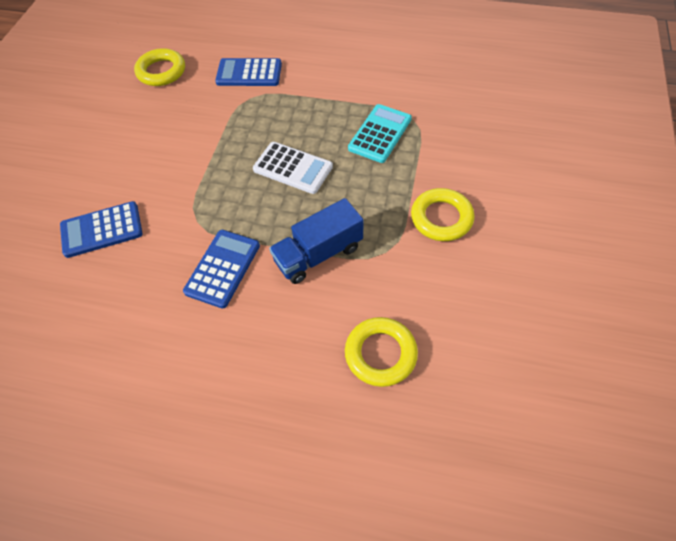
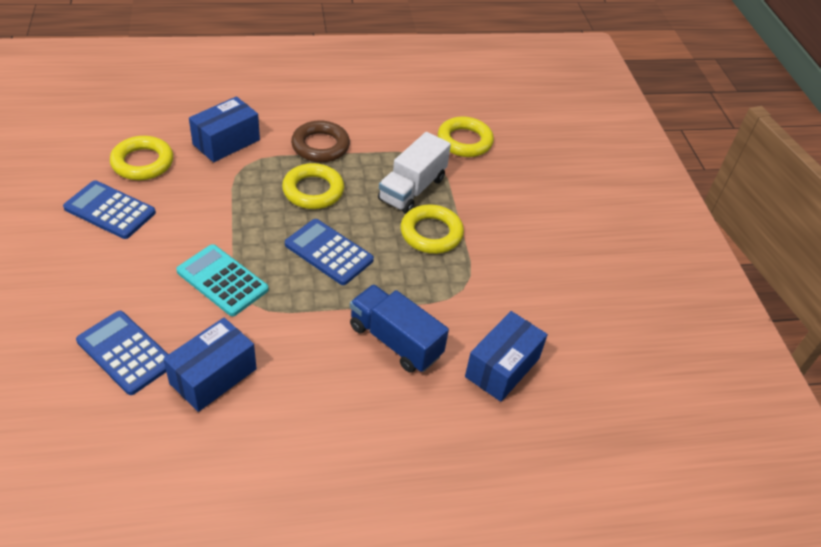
blue box: none = 0 -> [163,317,257,412] [189,96,260,162] [465,311,548,402] = 3
brown ring: none = 0 -> [291,120,350,163] = 1
white calculator: [253,142,333,194] = 1 -> none = 0
white truck: none = 0 -> [378,132,451,214] = 1
yellow ring: [134,48,185,86] [345,317,418,387] [411,188,475,241] = 3 -> [110,136,173,180] [282,163,344,209] [400,204,464,254] [438,116,494,157] = 4

